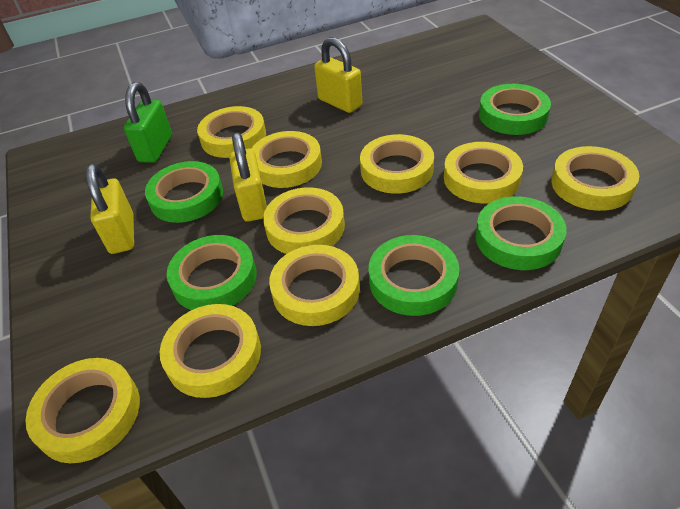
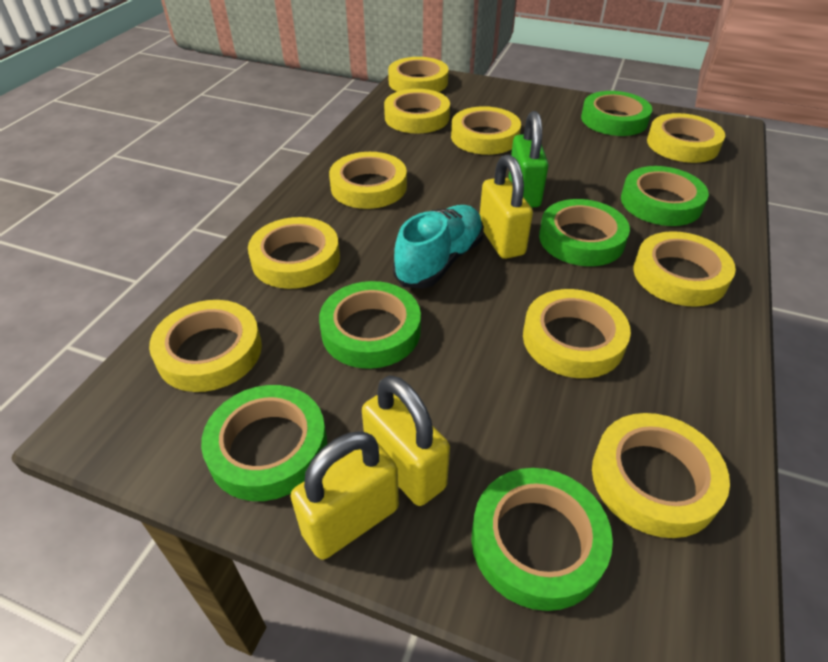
green tape: [145,161,223,223] [167,235,257,310] [369,235,459,316] [475,196,566,270] [479,84,551,135] = 5 -> [201,385,327,501] [319,281,421,369] [471,468,613,611] [539,199,630,266] [581,91,652,136] [621,166,709,226] = 6
turquoise shoe: none = 0 -> [393,205,484,288] = 1
yellow tape: [25,358,140,463] [160,304,261,398] [197,106,266,158] [252,131,322,188] [263,187,345,254] [269,245,360,326] [360,134,434,194] [444,142,523,204] [551,146,639,211] = 9 -> [149,300,262,392] [248,217,340,289] [329,152,407,209] [384,89,450,134] [388,57,448,92] [451,106,521,155] [523,289,631,378] [592,413,730,538] [633,231,736,307] [647,113,725,163] = 10

